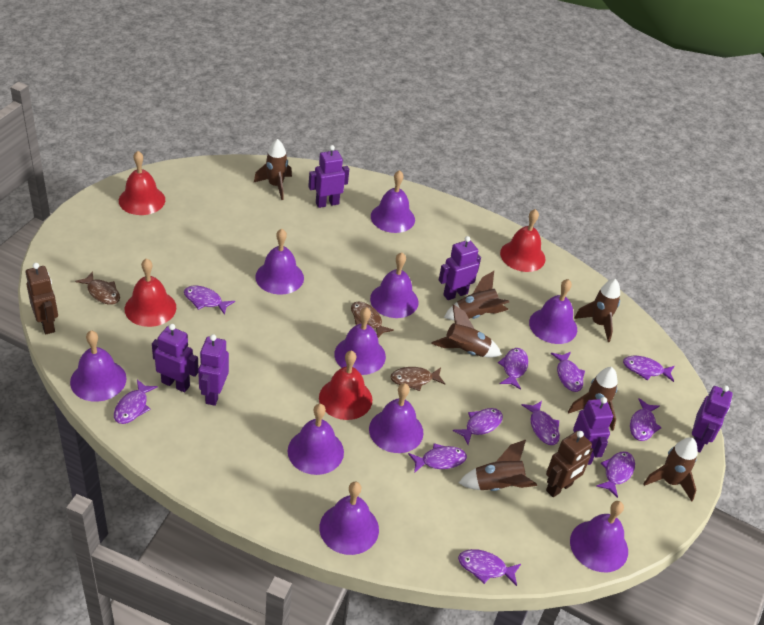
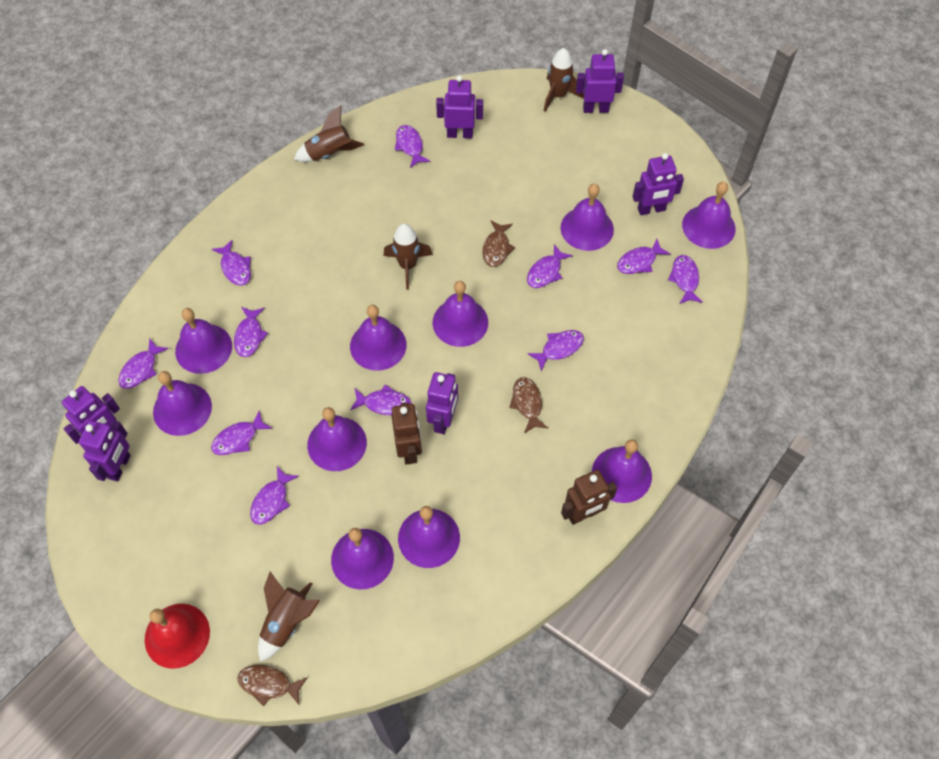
brown rocket: [254,139,292,200] [431,304,502,357] [444,271,509,320] [459,440,537,491] [568,367,618,431] [574,279,620,342] [643,437,698,501] = 7 -> [258,572,320,662] [294,105,364,162] [384,223,432,290] [544,48,584,112] = 4
red bell: [119,151,165,215] [125,258,176,327] [319,350,372,420] [500,209,545,272] = 4 -> [145,604,210,669] = 1

